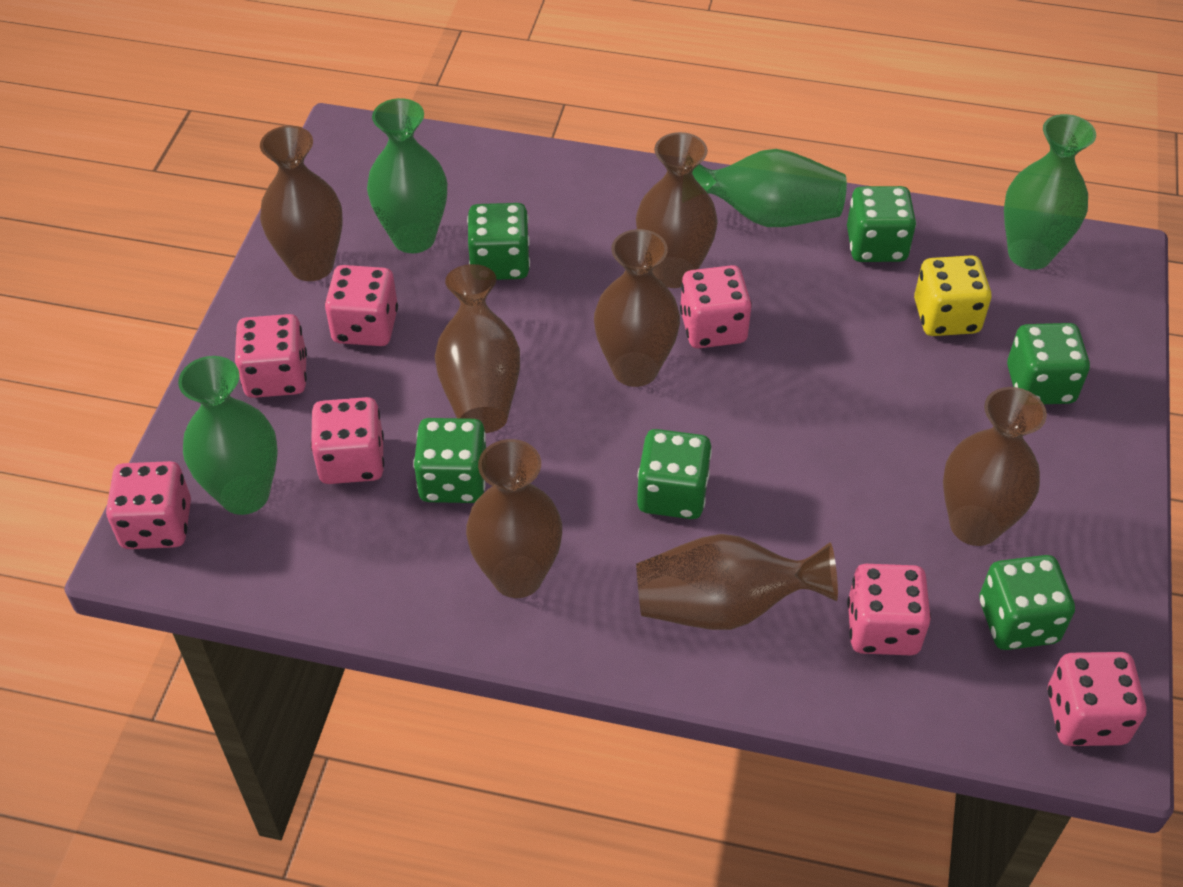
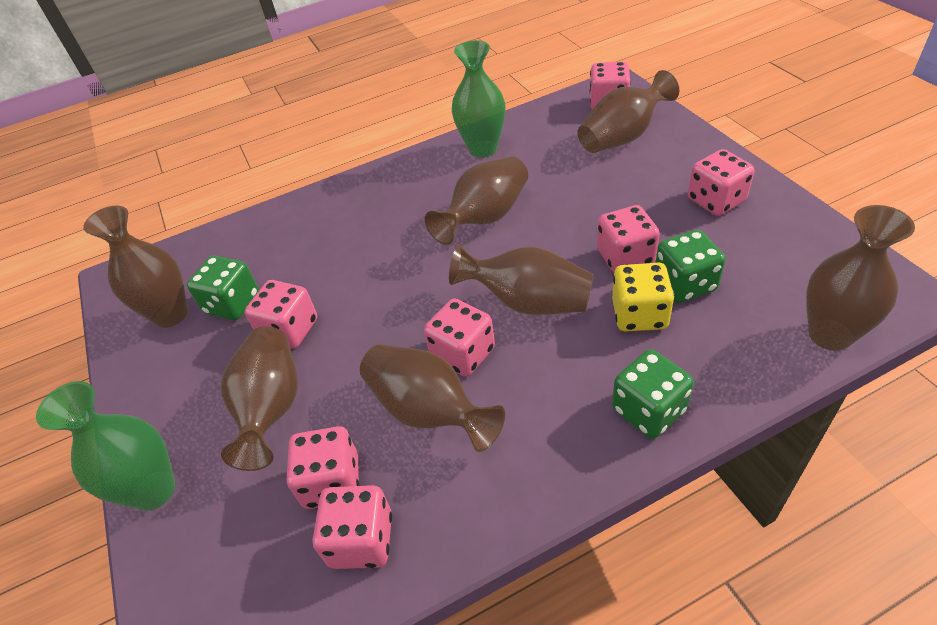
green dice: [413,418,486,503] [467,203,530,280] [637,429,712,519] [847,186,916,262] [979,555,1075,650] [1007,323,1090,404] = 6 -> [187,256,259,320] [612,349,694,439] [655,230,726,303] = 3
green vase: [178,356,278,515] [367,98,447,253] [692,149,847,227] [1004,114,1096,270] = 4 -> [36,381,175,511] [452,40,506,157] = 2

